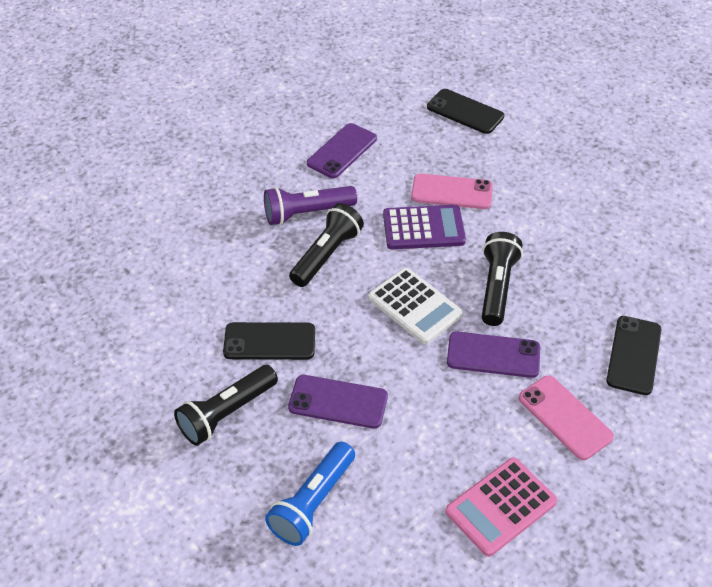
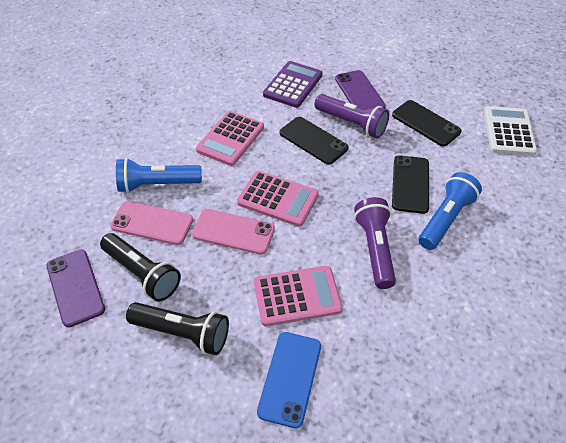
black flashlight: [174,365,278,446] [289,203,364,287] [482,232,523,326] = 3 -> [100,233,181,302] [126,302,229,355] = 2
blue flashlight: [265,442,355,546] = 1 -> [116,158,202,193] [418,172,482,250] = 2
blue phone: none = 0 -> [257,332,321,428] = 1
pink calculator: [445,457,557,557] = 1 -> [196,111,264,166] [237,171,319,227] [254,266,343,326] = 3
purple flashlight: [264,186,357,225] = 1 -> [314,94,389,138] [354,197,396,289] = 2
purple phone: [288,375,388,429] [307,123,377,178] [447,332,540,378] = 3 -> [46,249,105,327] [335,70,386,109] = 2

